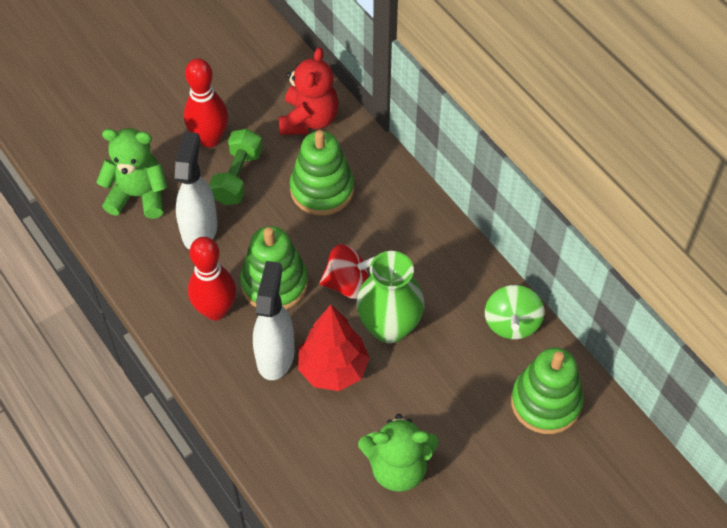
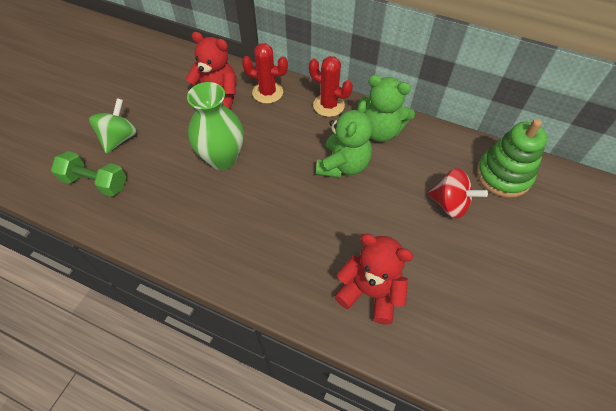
green stacking toy: [240,226,308,310] [290,130,354,216] [511,348,584,434] = 3 -> [477,119,547,198] = 1
red bowling pin: [184,58,228,147] [188,237,236,320] = 2 -> none = 0
red cactus: none = 0 -> [242,43,288,104] [309,56,353,117] = 2
red teddy bear: [279,47,338,135] = 1 -> [186,32,236,109] [334,234,413,325] = 2
red tree: [298,305,370,391] = 1 -> none = 0
white spray bottle: [175,132,218,250] [253,261,295,380] = 2 -> none = 0

